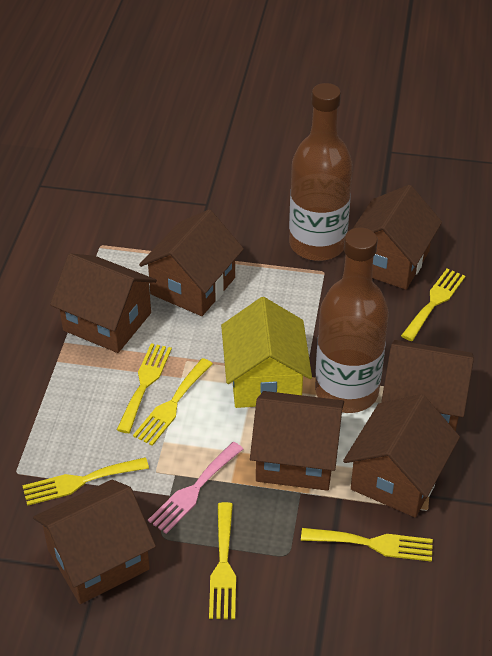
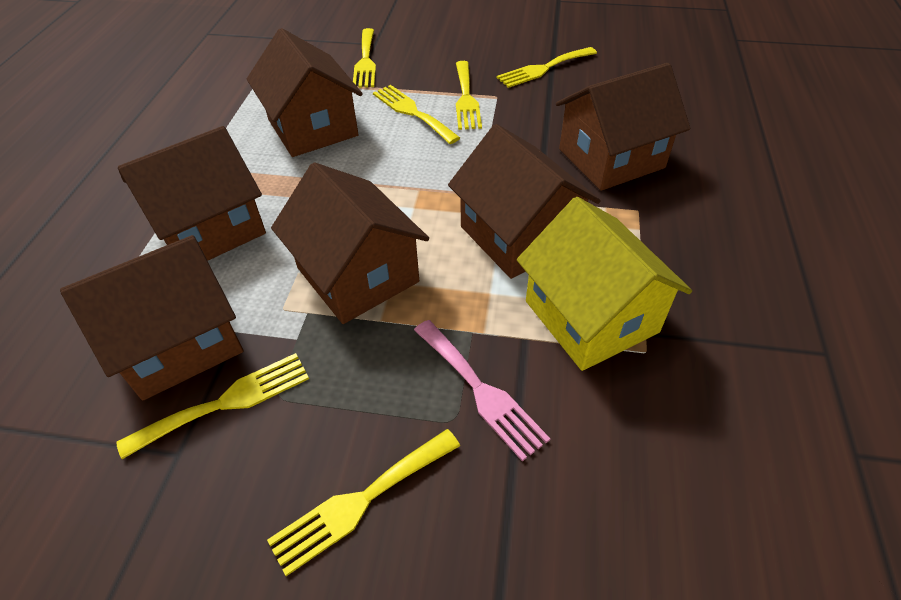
brown bottle: [289,83,353,261] [315,227,389,413] = 2 -> none = 0
brown house: [33,479,156,604] [50,253,157,353] [139,209,244,316] [250,391,344,491] [343,394,460,517] [353,185,442,290] [381,340,474,431] = 7 -> [60,235,243,401] [118,126,266,261] [247,28,363,157] [271,162,429,324] [448,124,601,279] [556,63,690,191] = 6

